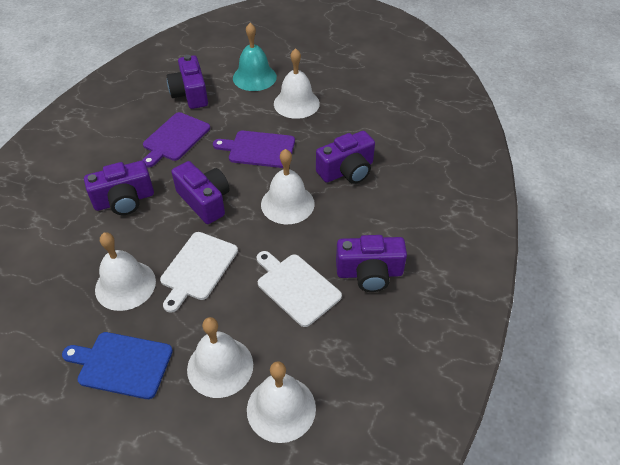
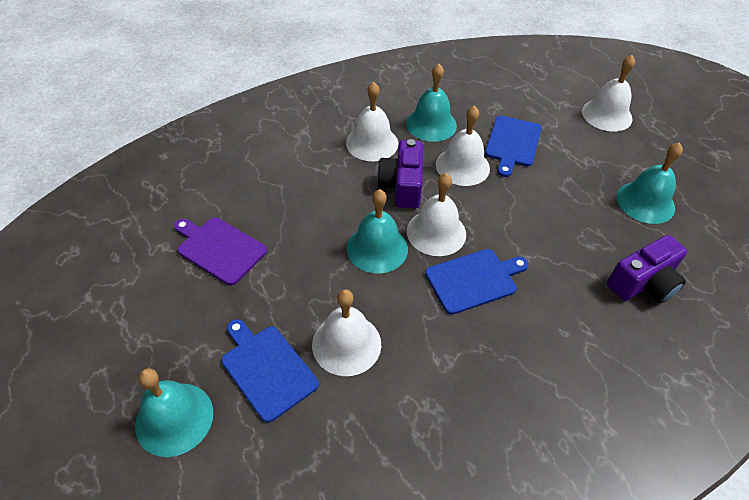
blue cutting board: [62,332,173,399] = 1 -> [222,319,319,423] [425,249,529,315] [485,116,542,177] = 3
purple camera: [84,161,154,215] [167,55,208,109] [172,161,230,224] [316,131,375,184] [336,235,407,292] = 5 -> [377,139,423,208] [607,235,687,304] = 2
purple cutting board: [142,112,210,168] [213,131,295,168] = 2 -> [174,217,267,285] = 1
turquoise bell: [233,23,277,91] = 1 -> [135,368,213,457] [347,189,408,274] [406,64,457,142] [617,142,683,224] = 4
white cutting board: [160,232,238,313] [256,251,342,327] = 2 -> none = 0

